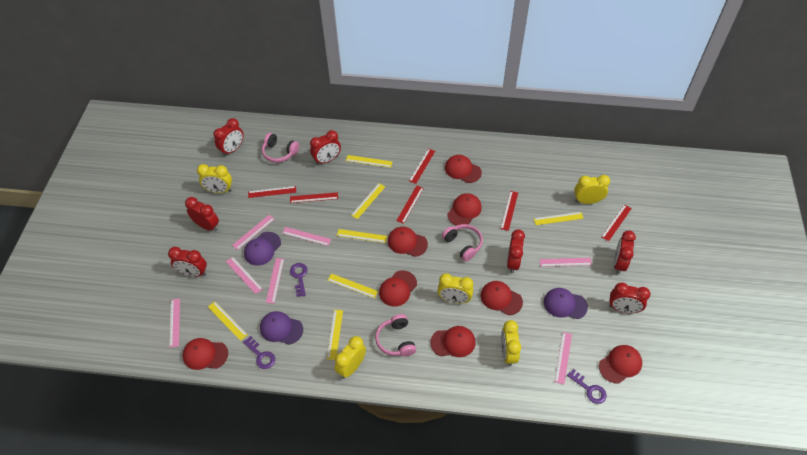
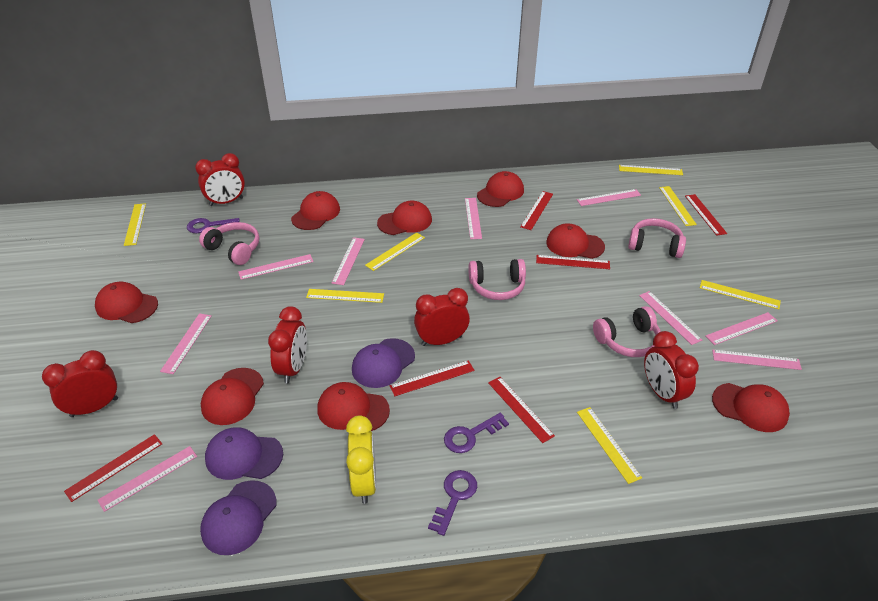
pink headphones: [262,133,299,163] [375,314,416,357] [442,224,483,261] = 3 -> [199,222,259,265] [469,259,526,300] [593,306,661,357] [628,218,686,258] = 4
pink ruler: [169,298,180,348] [226,257,263,294] [232,215,275,250] [266,258,284,304] [282,227,331,246] [539,258,592,267] [555,332,572,384] = 7 -> [98,446,197,512] [160,313,211,374] [238,254,314,280] [332,237,365,285] [465,198,482,239] [577,189,641,206] [639,291,702,345] [706,312,778,345] [712,350,802,370] = 9
red clock: [168,247,207,277] [185,197,219,232] [214,118,244,156] [310,130,341,165] [507,229,525,273] [609,283,651,313] [614,231,636,274] = 7 -> [42,350,118,417] [195,153,245,206] [268,306,307,384] [414,288,470,346] [644,331,699,409] = 5
yellow clock: [197,164,232,193] [335,336,366,378] [437,273,473,304] [501,320,521,366] [574,175,610,204] = 5 -> [346,415,376,504] = 1

